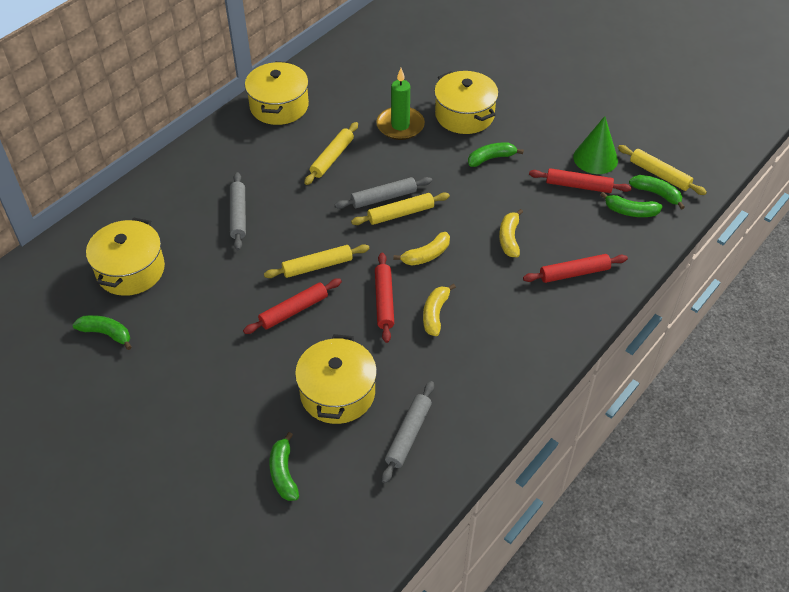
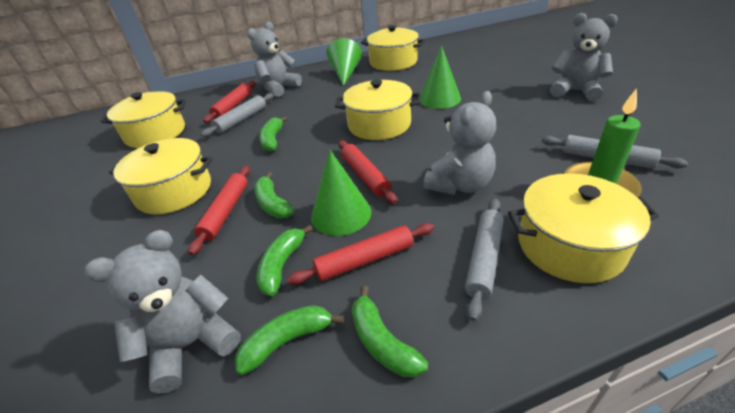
green cone: [573,116,618,174] = 1 -> [311,150,371,236] [327,38,362,86] [420,45,461,109] = 3
grey teddy bear: none = 0 -> [84,230,241,394] [247,22,302,97] [423,91,496,195] [550,13,618,101] = 4
yellow banana: [394,232,450,265] [423,284,456,336] [499,209,523,257] = 3 -> none = 0
yellow pot: [86,218,165,296] [245,61,309,125] [295,334,377,424] [434,71,499,134] = 4 -> [101,91,186,148] [109,138,212,214] [335,80,421,140] [361,25,425,71] [508,173,659,283] = 5
yellow rolling pin: [264,244,370,278] [304,122,358,185] [351,192,450,225] [618,145,707,195] = 4 -> none = 0

